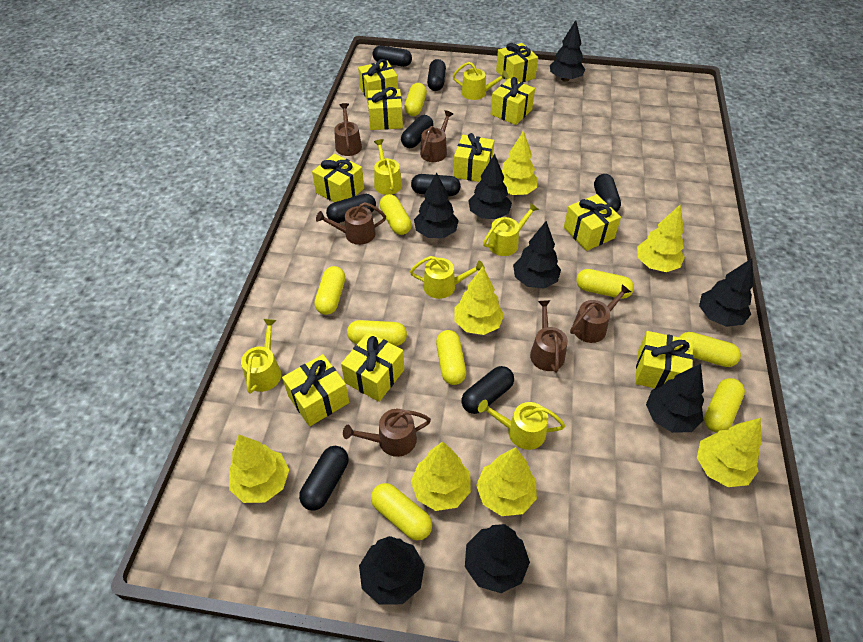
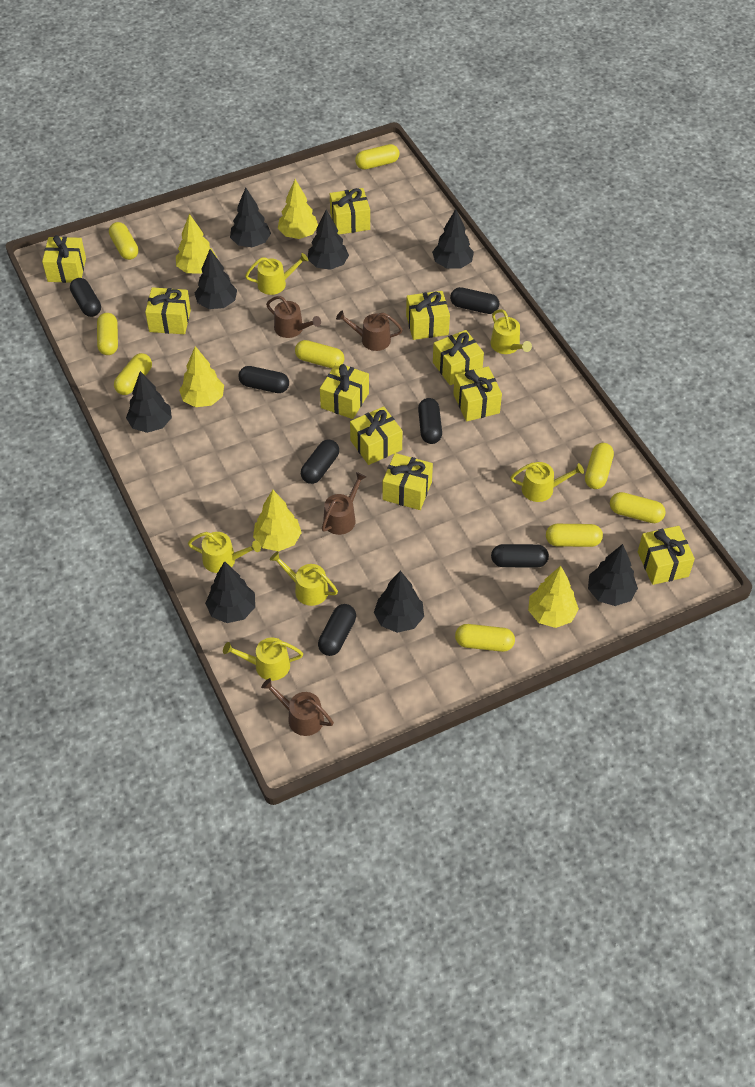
black capsule: [299,446,348,511] [326,194,376,223] [373,46,412,67] [401,115,434,148] [411,174,461,196] [427,59,446,91] [462,366,514,414] [594,174,621,212] = 8 -> [70,278,101,317] [238,366,289,393] [301,439,339,484] [318,604,356,656] [418,398,442,444] [450,287,499,314] [491,544,549,568] = 7
brown watering can: [316,202,386,245] [334,103,362,156] [343,409,431,457] [420,110,453,162] [530,300,568,373] [570,284,631,343] = 6 -> [261,678,334,736] [266,296,321,338] [322,472,366,535] [336,311,403,351] = 4
yellow tree: [229,435,289,503] [411,441,471,511] [454,266,504,335] [476,447,537,516] [502,130,537,195] [637,205,685,272] [697,418,762,487] = 7 -> [176,214,217,274] [179,346,224,407] [253,490,302,551] [278,179,318,239] [528,566,579,628] = 5

